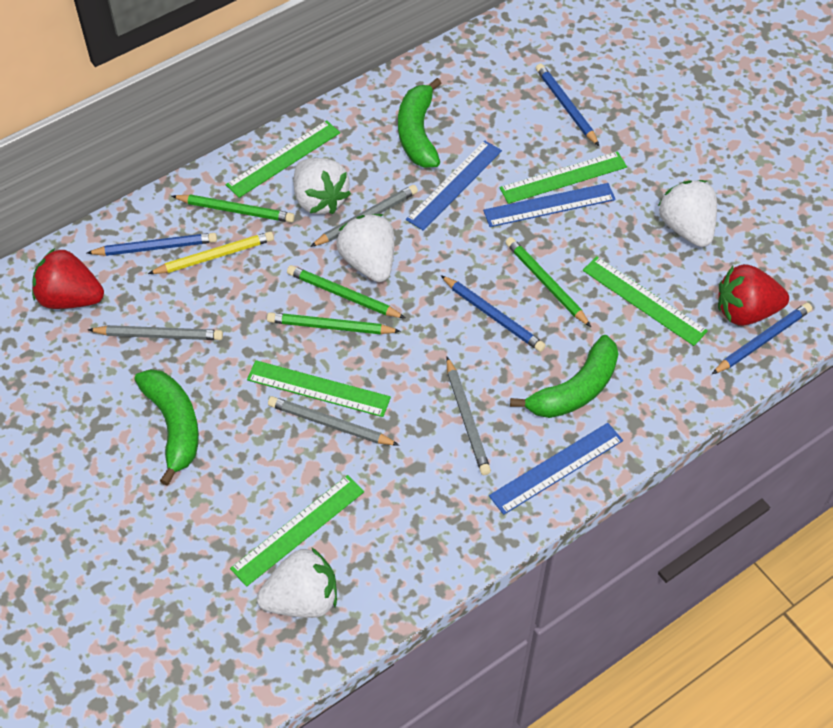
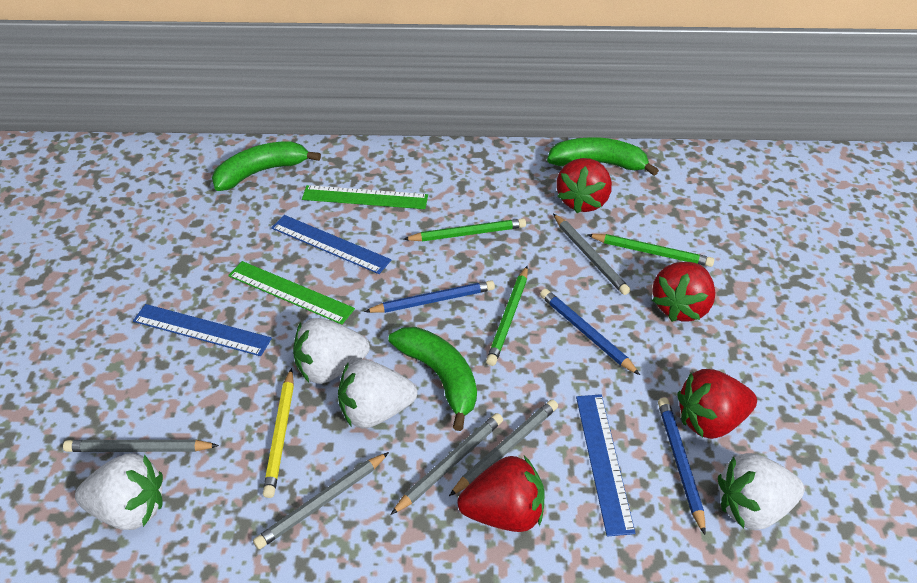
blue pencil: [87,233,217,256] [440,275,546,352] [536,64,599,146] [712,303,812,374] = 4 -> [364,280,495,313] [540,289,640,375] [658,397,706,535] = 3
green pencil: [172,194,295,223] [267,312,401,334] [287,265,405,318] [506,237,591,327] = 4 -> [403,218,526,241] [486,266,528,366] [587,234,714,267] = 3
green ruler: [226,120,340,198] [230,475,364,587] [247,360,391,417] [500,151,627,204] [583,256,708,346] = 5 -> [228,261,355,325] [302,185,428,209] = 2
grey pencil: [88,325,223,340] [268,396,399,445] [310,185,418,247] [446,357,491,475] = 4 -> [63,439,219,452] [253,452,389,549] [390,413,503,515] [449,399,558,496] [553,213,630,295] = 5
red strawberry: [32,248,104,309] [718,264,789,326] = 2 -> [457,456,545,532] [557,158,612,213] [652,262,715,322] [677,369,757,439] = 4

